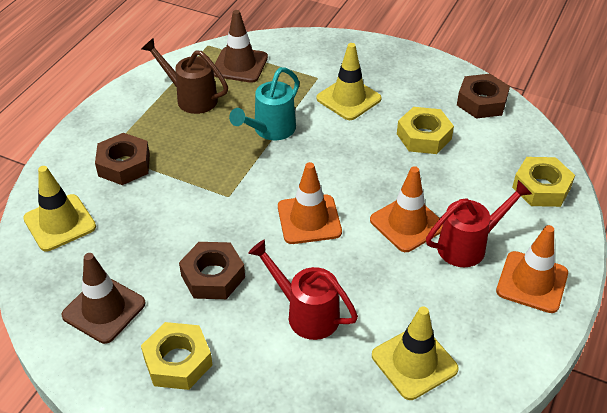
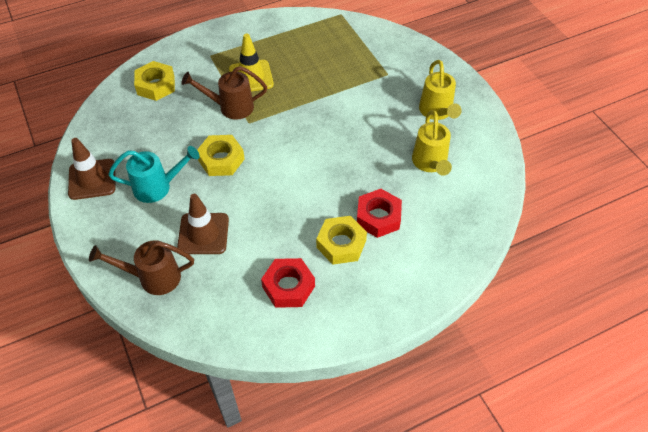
brown nut: [95,133,150,185] [179,242,245,299] [457,74,510,119] = 3 -> none = 0
brown watering can: [142,38,228,114] = 1 -> [89,240,194,295] [181,66,267,120] = 2
orange traffic cone: [278,162,342,244] [370,166,443,252] [496,225,568,313] = 3 -> none = 0
red nut: none = 0 -> [261,258,315,308] [357,189,402,238] = 2
red watering can: [248,240,358,340] [426,180,532,267] = 2 -> none = 0
yellow traffic cone: [23,166,96,251] [316,43,382,120] [372,306,459,400] = 3 -> [229,34,274,92] = 1
yellow watering can: none = 0 -> [412,110,452,176] [419,60,462,120] = 2

